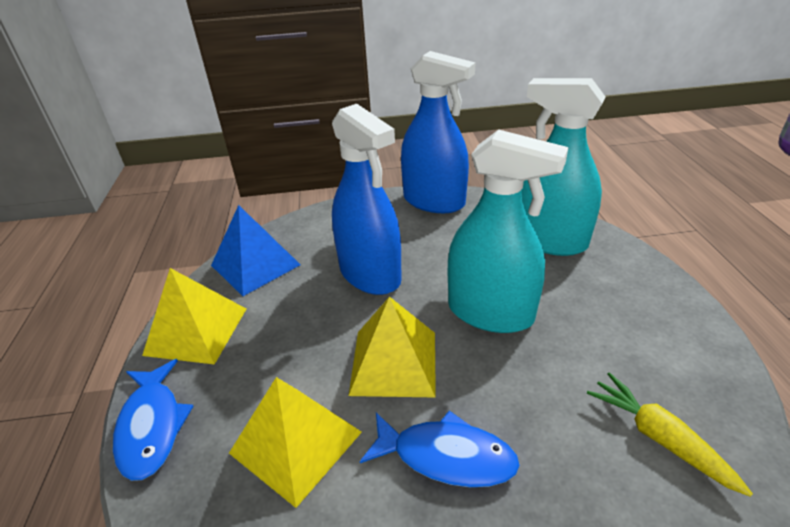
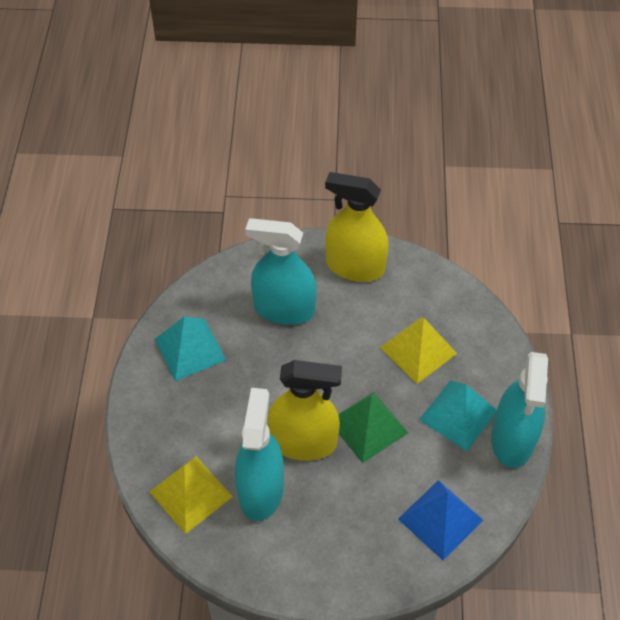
blue fish: [113,359,194,481] [360,411,520,487] = 2 -> none = 0
blue spray bottle: [332,104,402,295] [401,51,476,213] = 2 -> none = 0
green pyramid: none = 0 -> [338,392,408,463] = 1
turquoise pyramid: none = 0 -> [155,317,226,381] [419,380,497,451] = 2
turquoise spray bottle: [448,129,569,333] [521,78,606,256] = 2 -> [235,388,284,521] [245,218,316,325] [491,352,548,468] = 3
yellow carrot: [587,372,753,497] = 1 -> none = 0
yellow pyramid: [142,268,246,365] [229,377,362,508] [349,297,436,398] = 3 -> [150,456,233,534] [380,318,457,384] = 2
yellow spray bottle: none = 0 -> [267,360,342,461] [325,172,389,282] = 2

